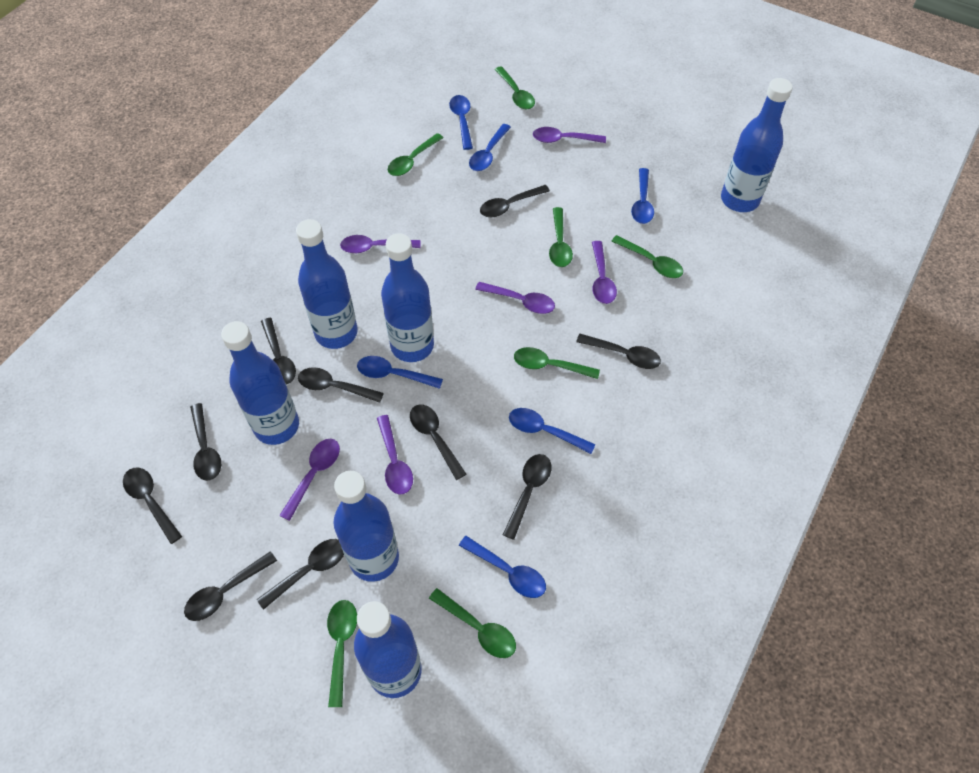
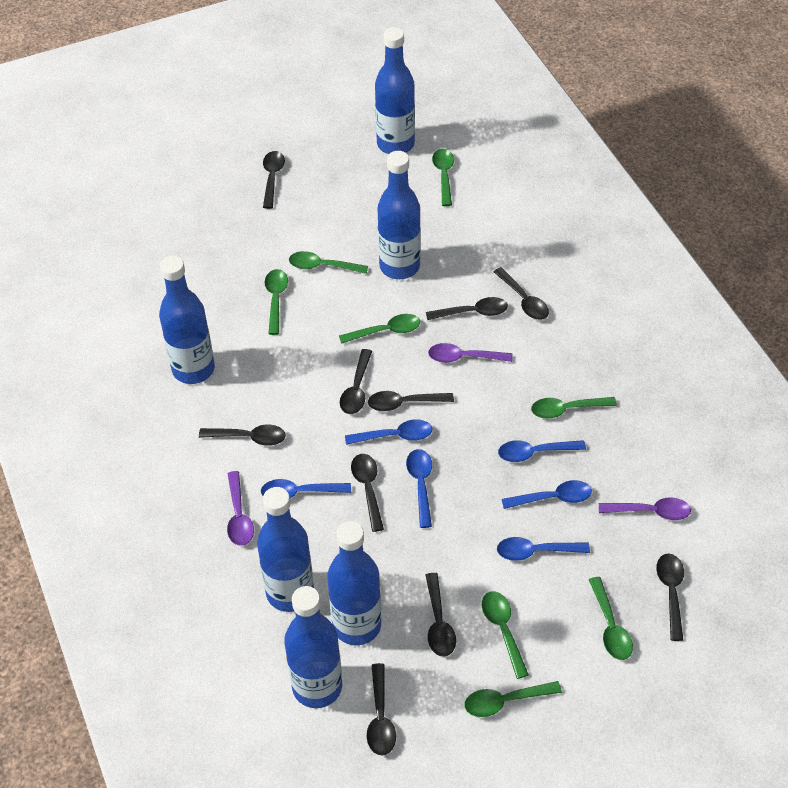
green spoon: [327,600,357,707] [388,133,443,176] [429,588,516,658] [494,66,535,109] [514,347,600,379] [549,207,573,267] [611,235,683,278] = 7 -> [265,269,288,335] [289,251,368,274] [339,314,420,344] [432,149,454,206] [464,681,562,717] [482,591,529,679] [531,397,617,419] [589,577,633,660] = 8
purple spoon: [279,439,340,521] [340,235,421,253] [377,415,413,495] [475,282,555,314] [533,127,606,143] [592,241,617,304] = 6 -> [227,471,254,546] [428,343,513,363] [599,497,691,520] = 3

